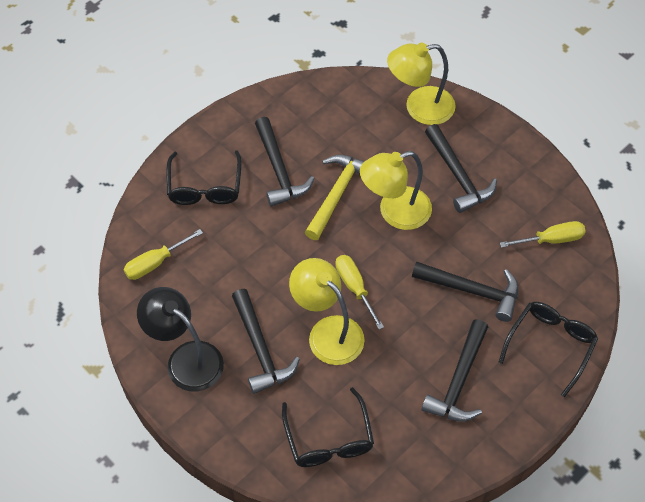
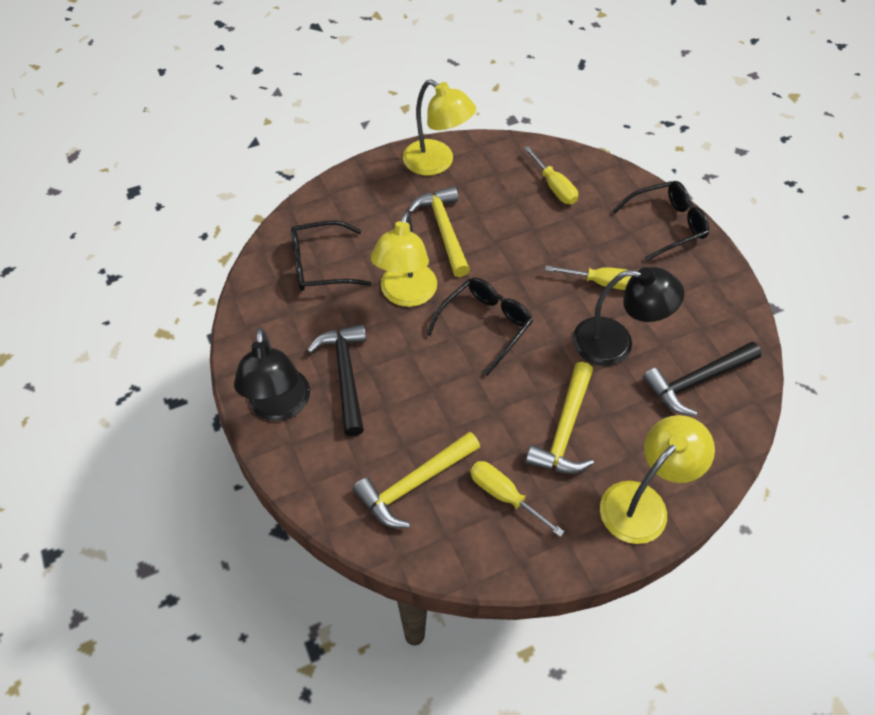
black hammer: [232,289,300,394] [255,117,314,207] [412,262,519,322] [421,320,488,422] [425,124,497,213] = 5 -> [307,324,366,436] [642,342,761,416] = 2
black lamp: [137,287,224,392] = 1 -> [234,328,310,421] [573,267,684,366] = 2
yellow hammer: [305,155,364,240] = 1 -> [353,432,480,528] [408,186,470,277] [525,362,594,474] = 3

